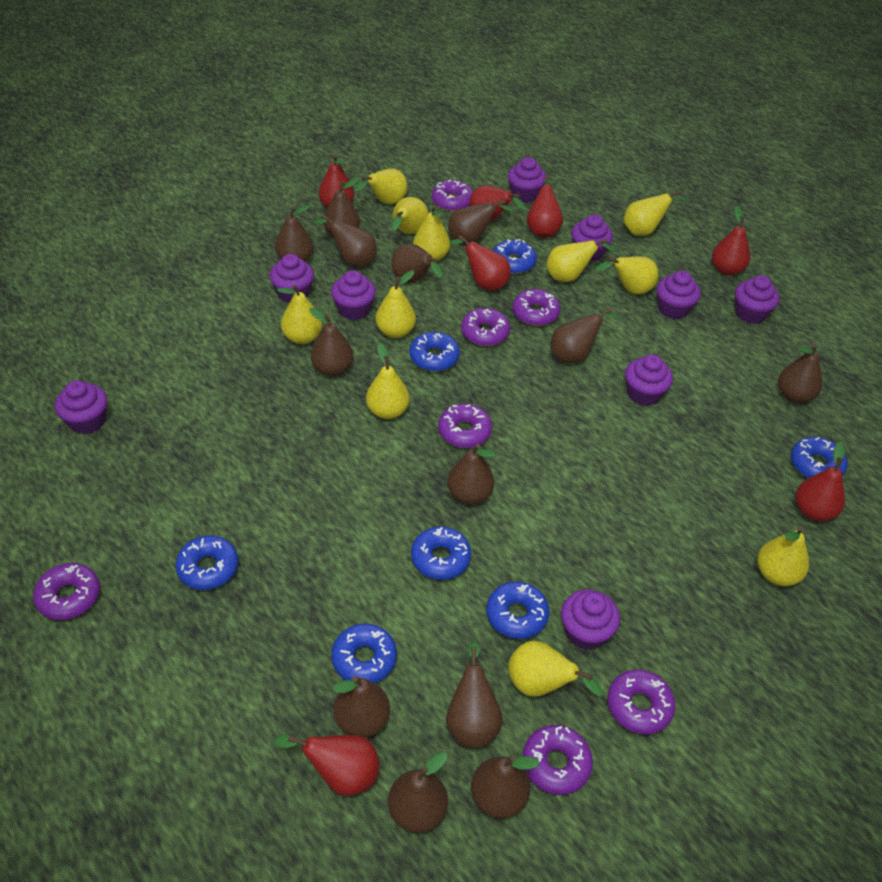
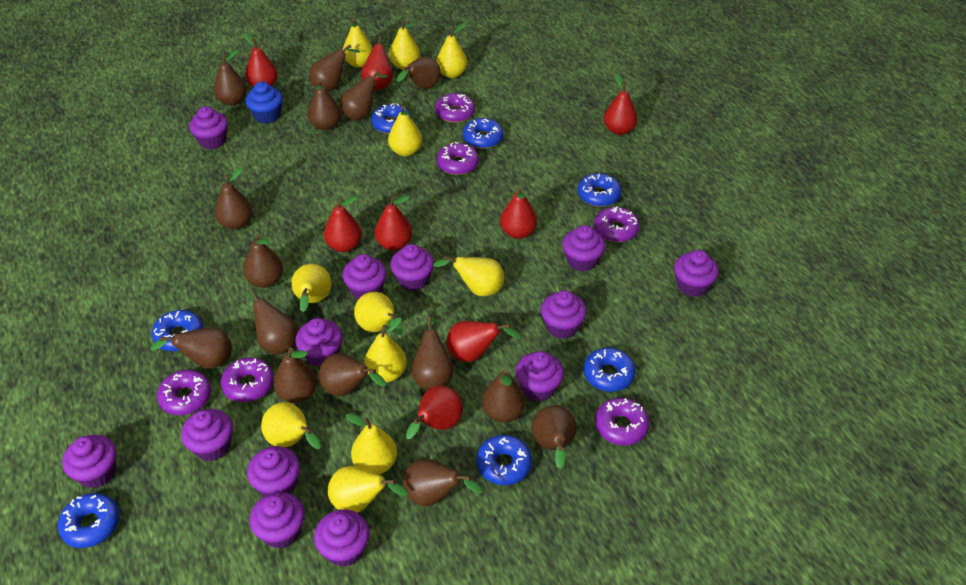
blue cupcake: none = 0 -> [246,81,283,123] = 1
brown pear: [275,205,313,262] [309,308,353,376] [314,214,377,267] [323,178,360,237] [333,676,390,738] [388,752,448,833] [392,244,443,282] [446,641,503,748] [447,444,495,504] [448,200,515,244] [471,755,540,818] [551,308,620,363] [778,344,822,403] = 13 -> [150,327,232,369] [214,49,247,105] [215,168,253,229] [243,234,283,288] [247,289,298,355] [273,348,317,403] [308,80,341,130] [309,44,360,91] [319,353,386,396] [340,70,389,121] [397,57,441,89] [403,458,483,506] [411,316,454,390] [482,369,526,423] [531,405,577,469] = 15
purple cupcake: [55,380,107,434] [270,254,314,303] [331,270,376,320] [508,157,546,203] [561,590,620,650] [571,214,613,262] [625,355,673,406] [657,271,701,319] [735,275,779,324] = 9 -> [62,435,116,488] [181,409,233,461] [189,106,228,149] [247,446,300,496] [250,492,305,549] [296,318,343,367] [314,510,370,567] [342,254,387,300] [390,244,434,291] [516,351,564,401] [541,290,587,339] [562,225,605,271] [674,250,719,297] = 13
purple donut: [33,563,100,620] [432,179,473,211] [438,404,492,448] [461,308,510,346] [512,289,560,326] [522,725,593,795] [607,670,675,734] = 7 -> [157,370,211,415] [221,357,274,402] [435,93,475,123] [437,142,479,175] [594,206,640,242] [595,398,649,445] = 6
red pear: [273,735,380,796] [319,155,354,208] [450,235,510,291] [469,185,526,221] [527,175,563,237] [712,206,750,275] [796,442,845,521] = 7 -> [244,33,278,87] [324,196,362,252] [361,36,393,90] [375,196,412,251] [406,386,463,439] [446,321,522,362] [500,187,537,239] [604,73,637,135] = 8

